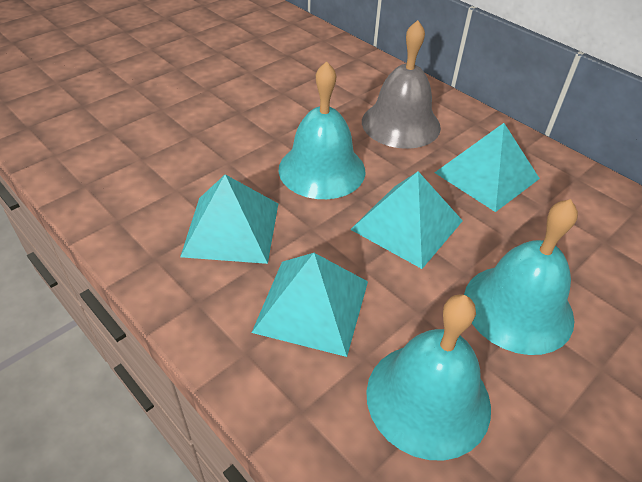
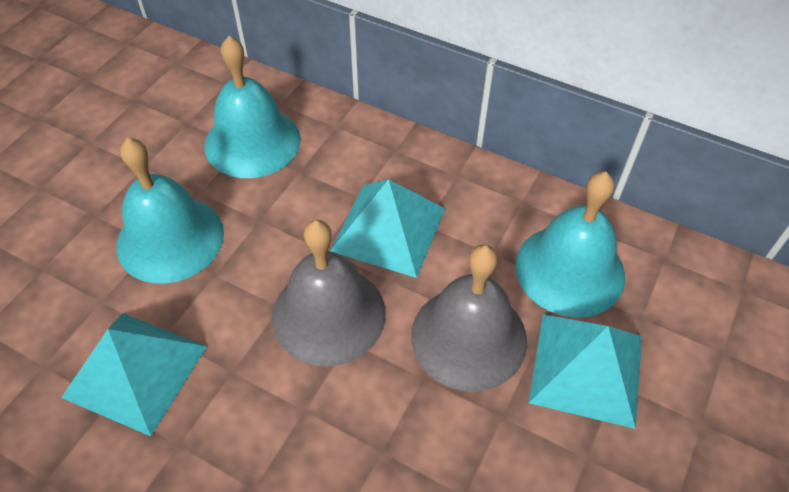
grey bell: [362,20,441,149] = 1 -> [272,220,386,367] [411,245,527,392] = 2
turquoise pyramid: [180,174,278,264] [252,253,368,357] [350,171,463,269] [435,123,540,212] = 4 -> [61,313,207,436] [330,179,445,278] [528,314,642,429] = 3

